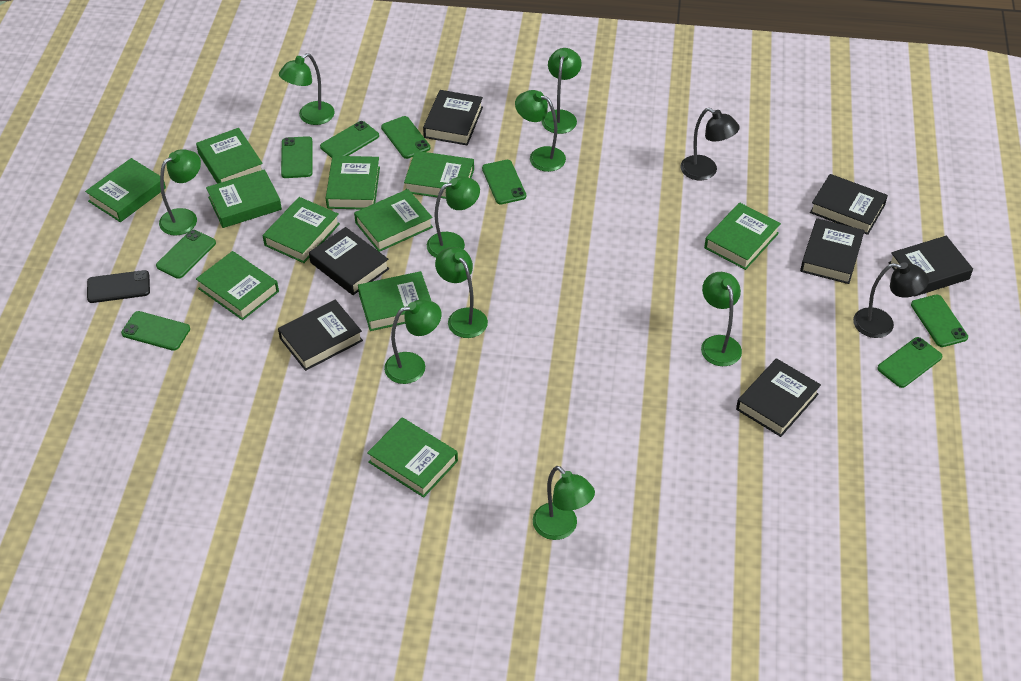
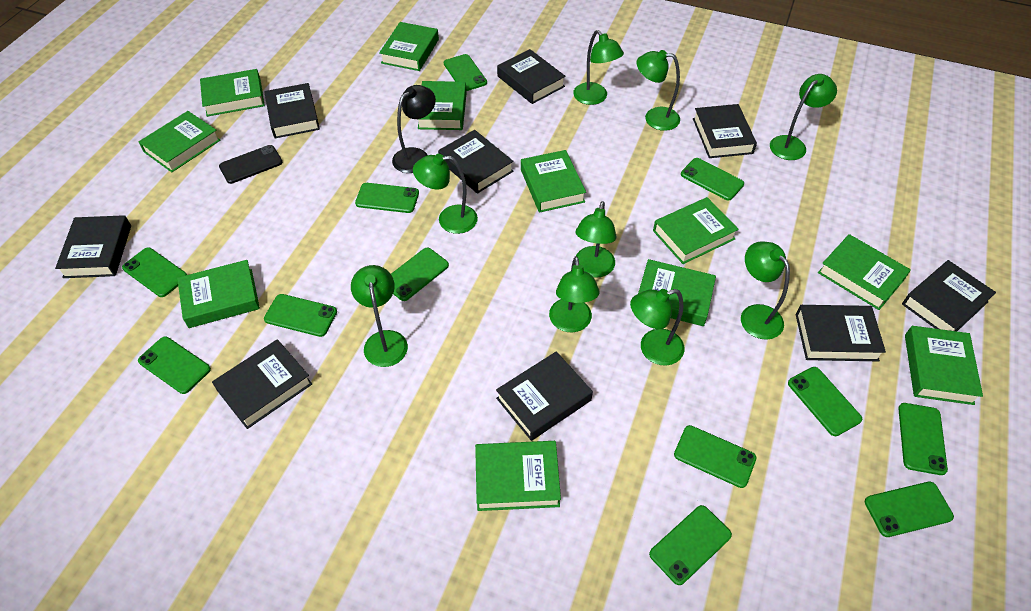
black book: [278,300,363,371] [309,227,389,295] [423,90,483,145] [736,358,821,437] [800,218,865,284] [810,174,888,235] [888,236,973,297] = 7 -> [55,215,131,278] [212,339,312,429] [264,83,320,138] [438,130,514,194] [496,351,593,441] [497,49,566,104] [693,104,757,158] [796,305,886,361] [902,260,996,331] = 9
black lamp: [680,108,740,180] [853,262,929,338] = 2 -> [392,85,436,173] = 1
green phone: [121,311,190,351] [156,230,216,279] [281,136,312,178] [320,121,379,158] [381,116,430,159] [482,160,526,205] [877,337,942,388] [911,295,968,347] = 8 -> [122,247,187,297] [138,337,211,394] [264,294,337,337] [355,183,419,213] [391,248,449,301] [444,54,487,91] [649,505,732,585] [674,425,757,488] [681,158,744,200] [788,367,862,436] [865,482,954,537] [898,403,948,475] = 12

